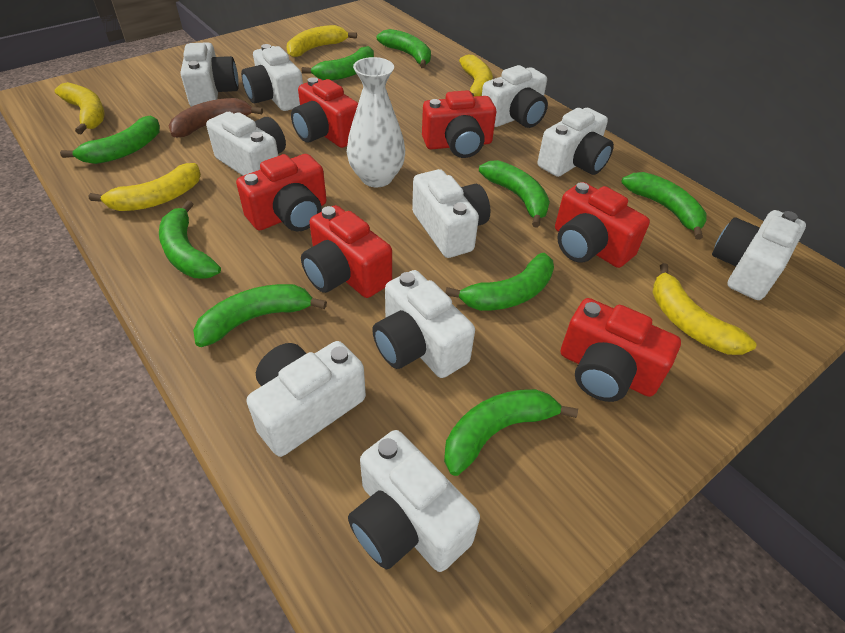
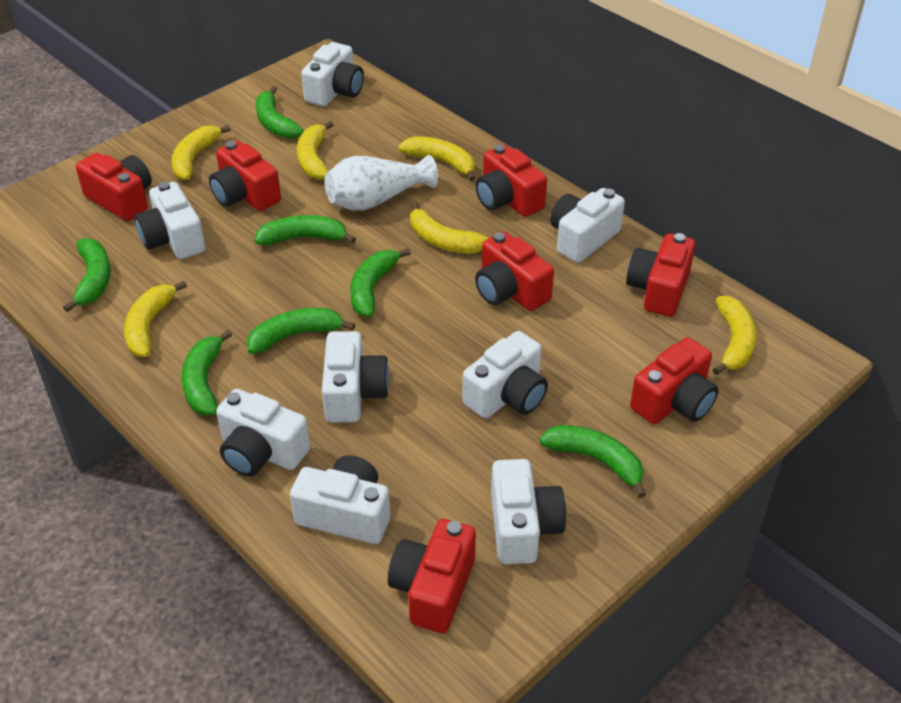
brown banana: [169,98,263,137] = 1 -> none = 0
green banana: [60,115,160,164] [159,200,221,278] [193,284,327,347] [302,46,374,80] [377,29,431,68] [444,389,578,476] [445,253,554,311] [479,160,550,228] [621,172,706,240] = 9 -> [63,238,111,312] [181,330,232,415] [247,308,355,354] [254,215,356,245] [256,86,304,139] [350,248,411,317] [539,425,646,498] = 7
red camera: [236,154,327,232] [291,77,358,148] [301,205,392,298] [422,90,496,158] [555,182,650,268] [561,298,681,402] = 6 -> [76,153,152,221] [209,141,281,211] [388,519,476,633] [475,145,547,217] [475,231,554,311] [626,233,696,317] [630,337,719,424] = 7
white camera: [181,42,239,107] [206,112,286,176] [241,44,303,111] [246,341,366,457] [348,430,480,572] [372,270,475,378] [412,169,490,258] [482,65,548,128] [538,108,614,177] [712,210,806,300] = 10 -> [135,182,206,259] [216,389,310,477] [290,455,390,544] [301,42,364,106] [322,331,389,422] [462,331,548,418] [491,459,566,564] [550,188,625,263] = 8
yellow banana: [54,82,105,134] [88,163,201,211] [287,25,357,57] [459,55,493,97] [653,263,756,355] = 5 -> [124,280,187,357] [171,125,231,180] [297,121,334,180] [398,136,475,182] [410,202,489,254] [713,296,757,375] = 6

